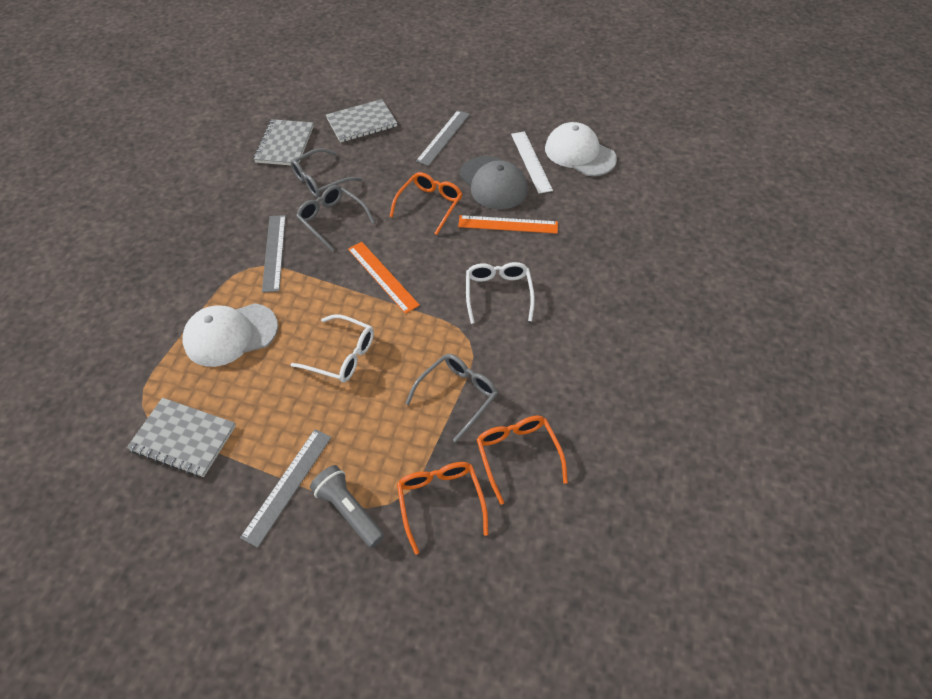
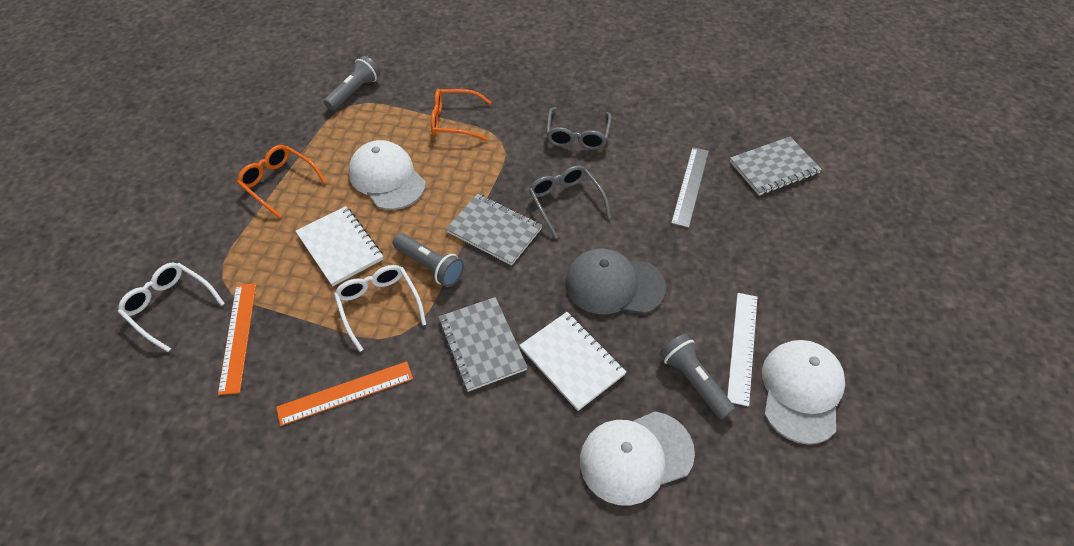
grey flashlight: [310,465,385,548] = 1 -> [324,56,380,111] [393,233,464,287] [660,334,735,419] = 3
grey glasses: [290,148,362,197] [296,185,375,251] [405,354,498,443] = 3 -> [528,166,611,239] [546,107,612,150] = 2
grey ruler: [240,429,332,548] [262,215,286,293] [416,110,470,166] = 3 -> [671,147,709,228] = 1
orange glasses: [389,172,462,235] [397,462,489,555] [477,416,568,505] = 3 -> [237,145,327,218] [431,89,492,141] = 2
white cap: [183,303,278,367] [545,122,617,176] = 2 -> [348,140,426,210] [580,412,695,506] [762,340,845,445] = 3
white notebook: none = 0 -> [296,206,383,286] [519,312,627,411] = 2

